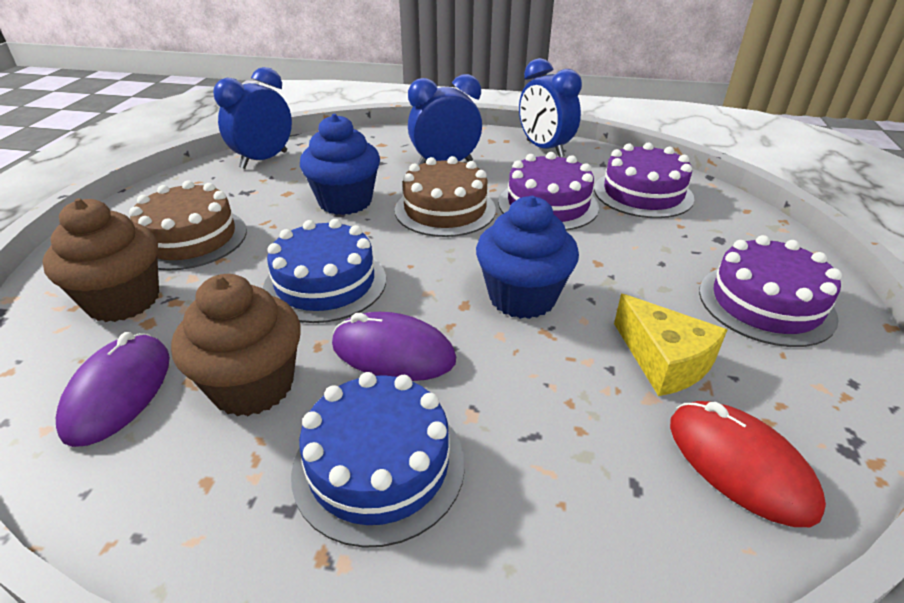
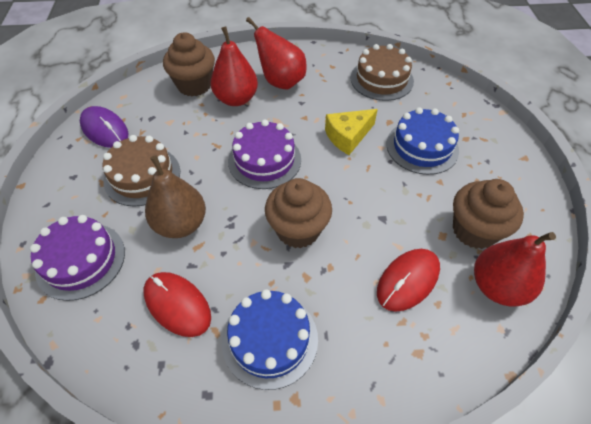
blue clock: [213,67,292,169] [408,74,482,165] [519,58,582,157] = 3 -> none = 0
blue cupcake: [300,114,380,215] [476,196,579,319] = 2 -> none = 0
brown cupcake: [42,198,159,322] [171,274,301,416] = 2 -> [163,32,215,96] [265,178,332,248] [453,179,524,249] = 3
brown pear: none = 0 -> [145,155,206,238] = 1
purple cake: [498,152,599,230] [594,142,694,218] [699,235,842,347] = 3 -> [30,215,125,301] [228,120,301,189] = 2
purple mouse: [56,332,170,447] [332,312,456,381] = 2 -> [80,106,128,148] = 1
red mouse: [670,401,826,527] = 1 -> [144,272,211,337] [377,249,440,312] = 2
red pear: none = 0 -> [211,26,258,106] [246,17,307,90] [474,232,556,307] = 3

